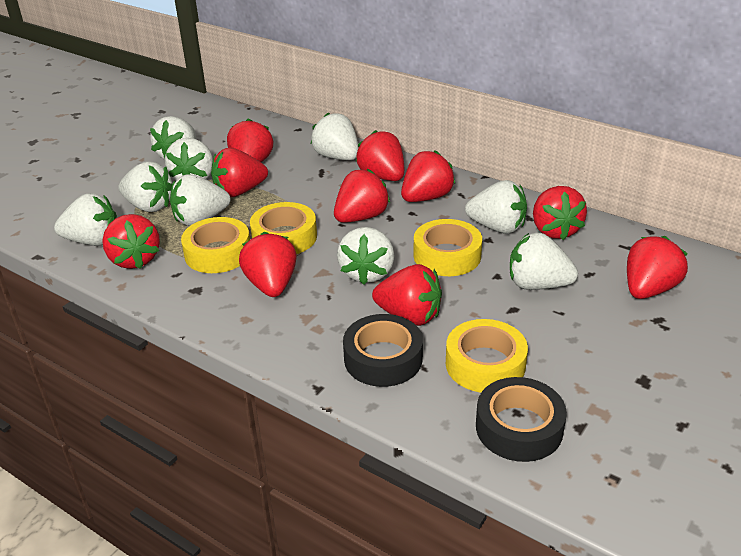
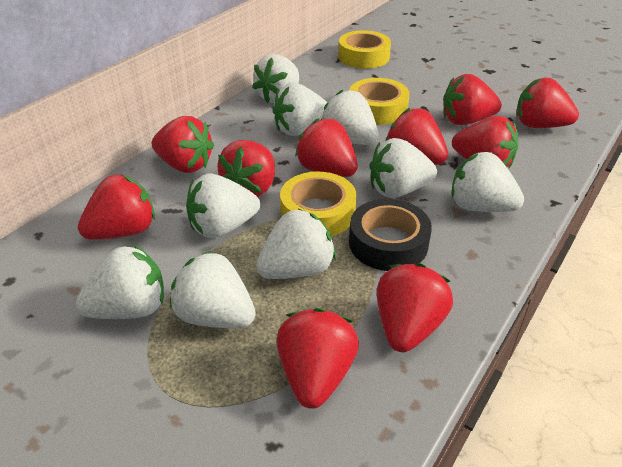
black tape: [343,314,423,387] [476,377,567,462] = 2 -> [349,199,432,271] = 1
yellow tape: [181,217,250,273] [250,202,317,254] [414,219,482,276] [446,319,528,393] = 4 -> [280,172,356,236] [338,30,391,69] [349,78,410,125] = 3

